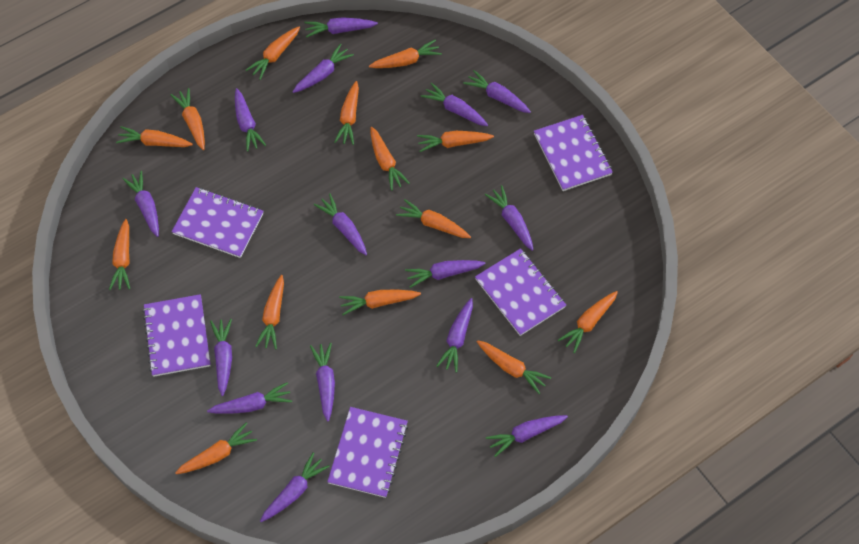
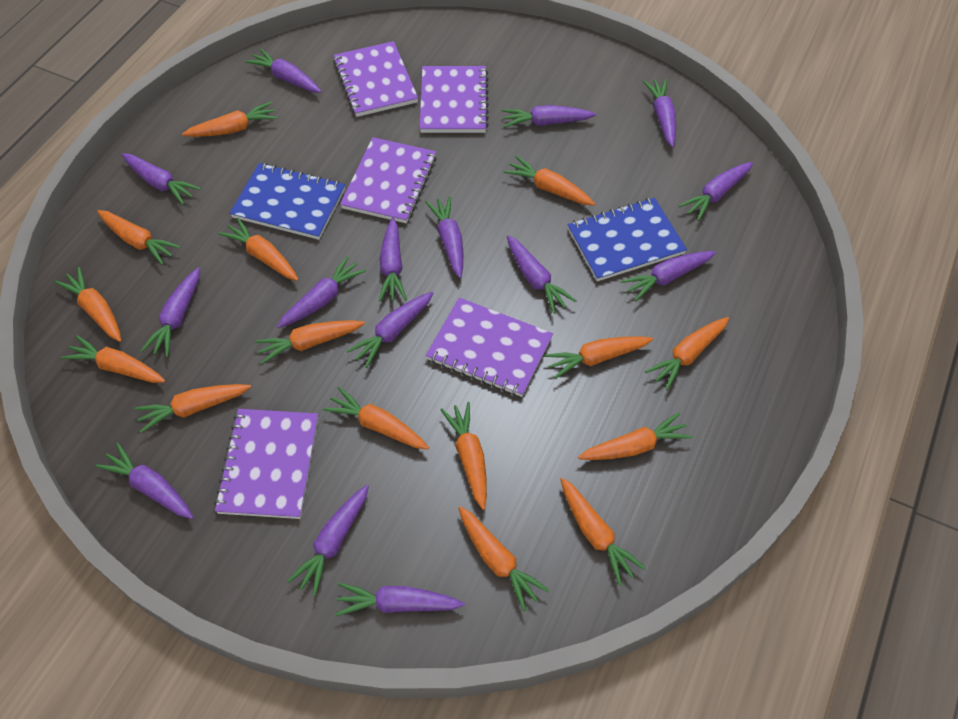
blue notebook: none = 0 -> [230,163,345,240] [567,198,687,281] = 2
orange carrot: [109,219,130,290] [116,126,193,147] [171,88,205,150] [175,422,257,474] [246,26,300,80] [255,275,284,349] [334,81,359,145] [339,290,421,315] [369,40,442,68] [370,127,410,191] [396,199,471,238] [417,131,494,152] [477,340,551,394] [558,291,618,353] = 14 -> [55,267,122,342] [61,335,165,383] [97,210,181,265] [135,384,251,433] [182,102,278,137] [218,218,299,281] [255,320,365,364] [323,387,429,449] [440,402,487,510] [458,506,550,612] [504,156,595,206] [545,336,653,379] [560,478,646,586] [578,412,693,460] [645,317,729,390] = 15

